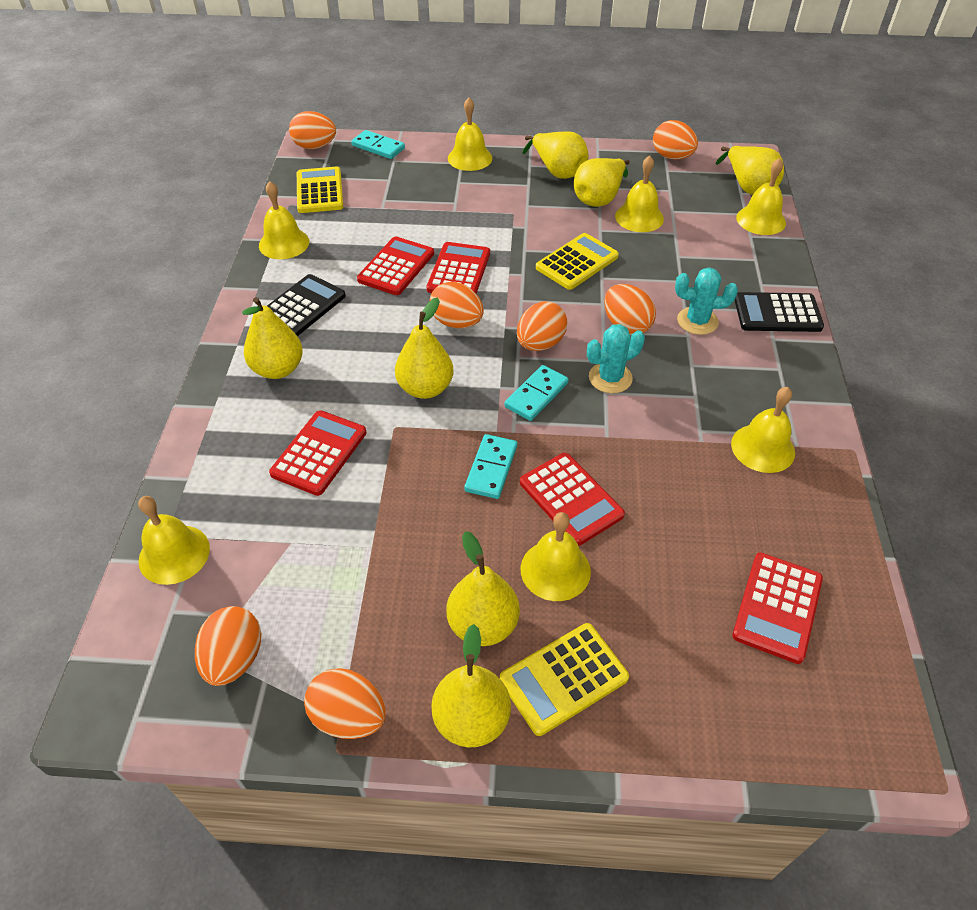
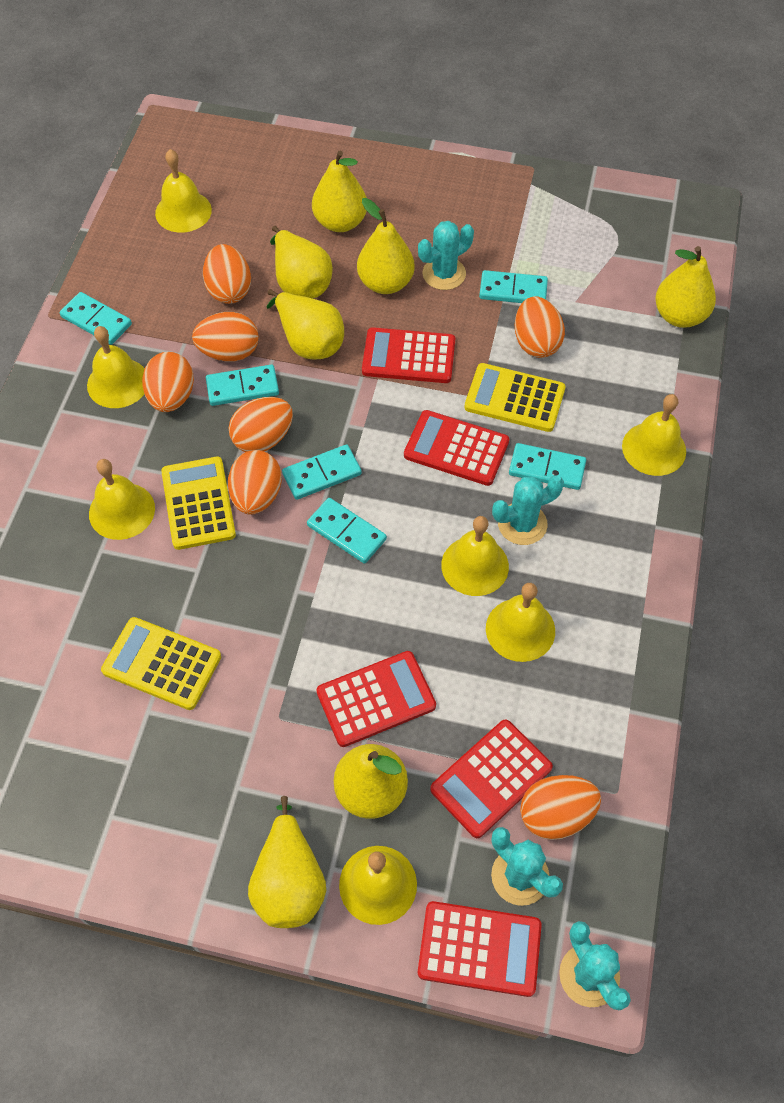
black calculator: [267,274,346,336] [735,292,824,332] = 2 -> none = 0
turquoise cactus: [587,324,645,393] [675,268,738,335] = 2 -> [418,221,474,290] [491,827,563,906] [492,475,564,545] [559,921,631,1010] = 4
turquoise domino: [351,130,405,159] [465,434,517,499] [505,365,569,421] = 3 -> [60,292,132,345] [206,365,279,406] [282,444,362,500] [307,498,387,564] [479,270,548,303] [509,443,586,490] = 6

